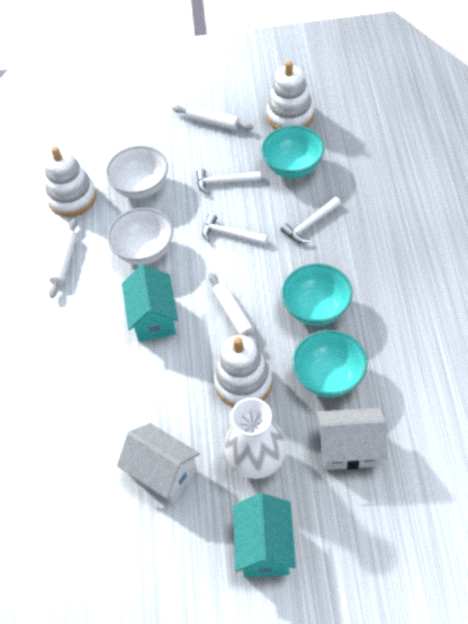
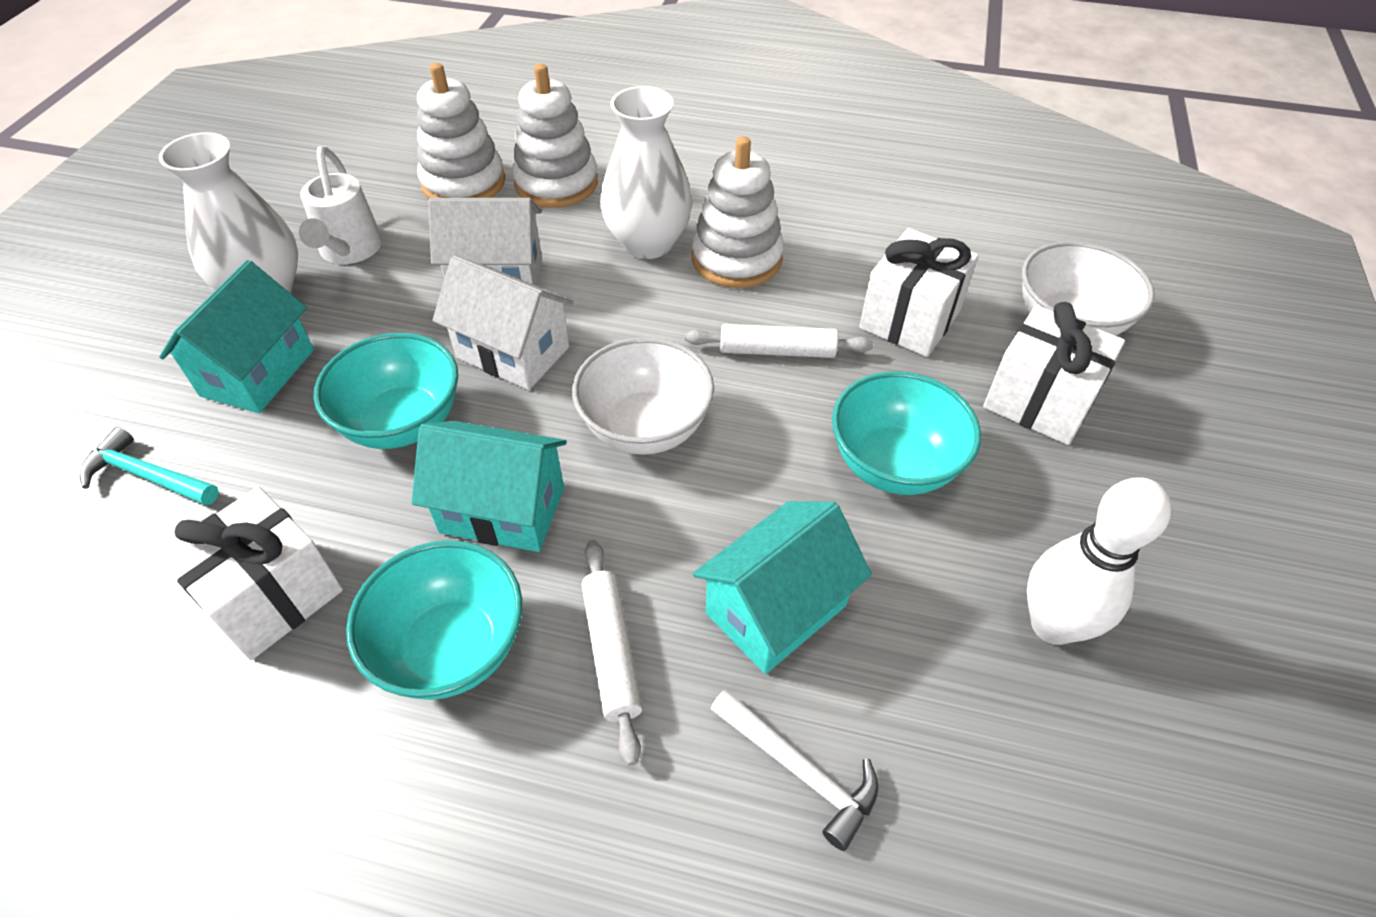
turquoise hammer: none = 0 -> [80,427,219,506] = 1
turquoise house: [122,264,178,342] [233,493,296,578] = 2 -> [159,260,314,413] [412,421,567,552] [693,501,872,674] = 3
white bowling pin: none = 0 -> [1027,477,1171,645] = 1
white gift: none = 0 -> [157,487,343,660] [859,228,979,357] [983,302,1125,445] = 3
white hammer: [197,169,261,195] [202,213,268,245] [280,197,341,243] = 3 -> [711,689,879,851] = 1
white rolling pin: [49,218,77,298] [172,105,253,130] [209,273,259,348] = 3 -> [582,540,643,766] [685,324,873,358] = 2
white vase: [224,398,287,479] = 1 -> [159,132,298,293] [600,86,693,259] = 2
white watering can: none = 0 -> [299,146,382,264] = 1

